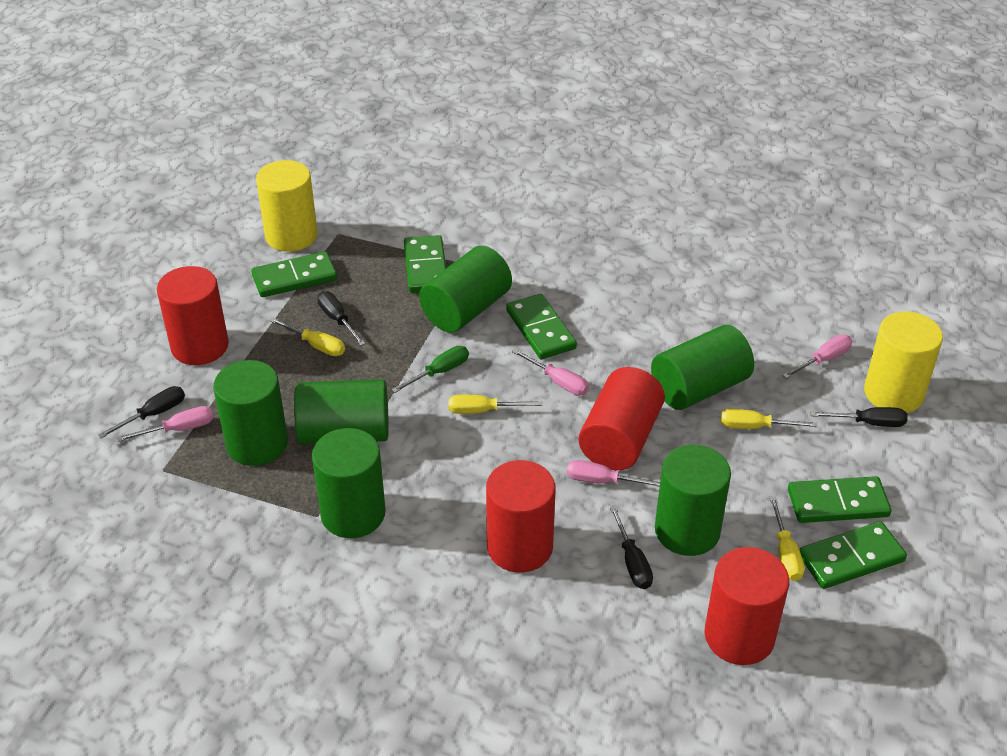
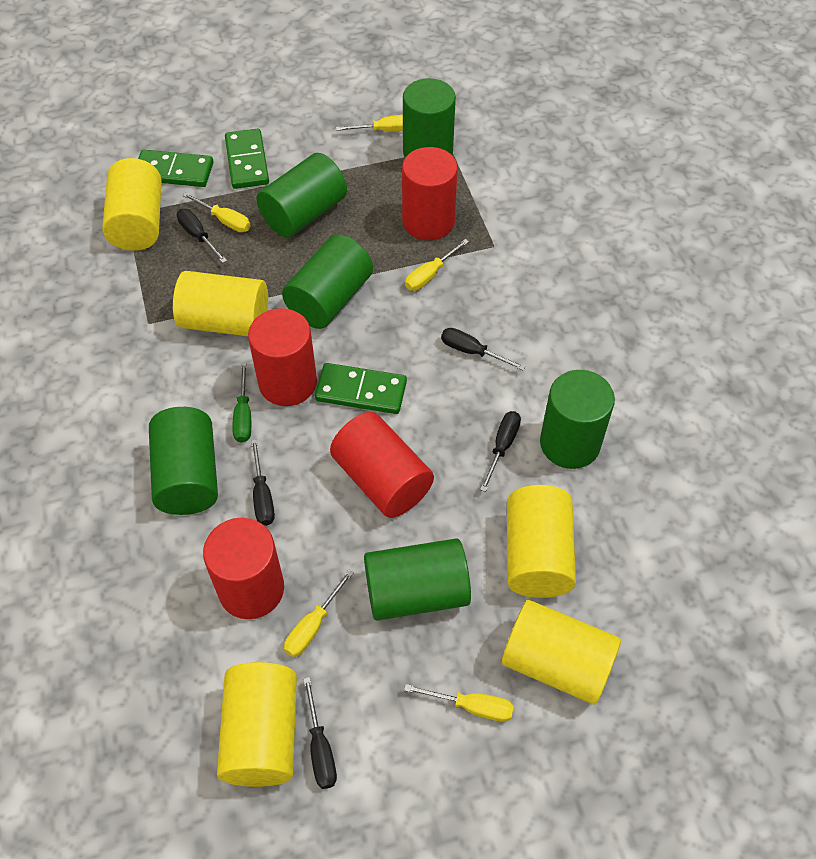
black screwdriver: [98,386,185,438] [317,291,365,346] [610,506,653,589] [810,407,908,427] = 4 -> [177,209,227,263] [251,439,275,526] [303,677,337,789] [441,328,525,370] [480,411,521,492] = 5
green domino: [252,251,337,297] [404,235,446,293] [506,294,577,359] [788,476,891,523] [799,521,907,589] = 5 -> [138,150,213,187] [225,129,269,189] [315,363,407,414] = 3
pink screwdriver: [117,406,213,442] [512,349,589,395] [567,460,660,487] [783,335,852,379] = 4 -> none = 0
yellow cylinder: [256,160,318,252] [864,311,943,413] = 2 -> [102,158,162,251] [173,271,268,336] [217,662,297,787] [502,600,621,705] [507,485,576,598] = 5
yellow screwdriver: [270,318,345,356] [449,395,543,414] [721,409,818,429] [770,496,804,581] = 4 -> [182,192,251,232] [284,570,354,657] [336,115,403,132] [404,684,514,722] [405,239,469,291] = 5

